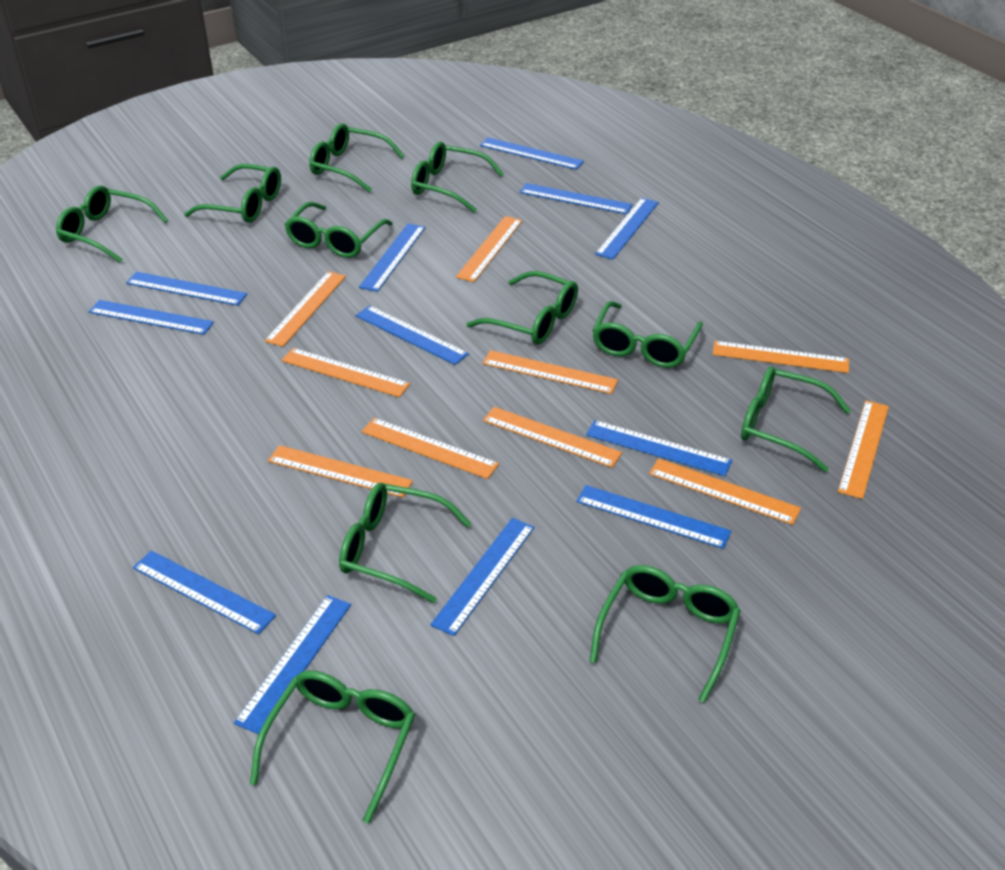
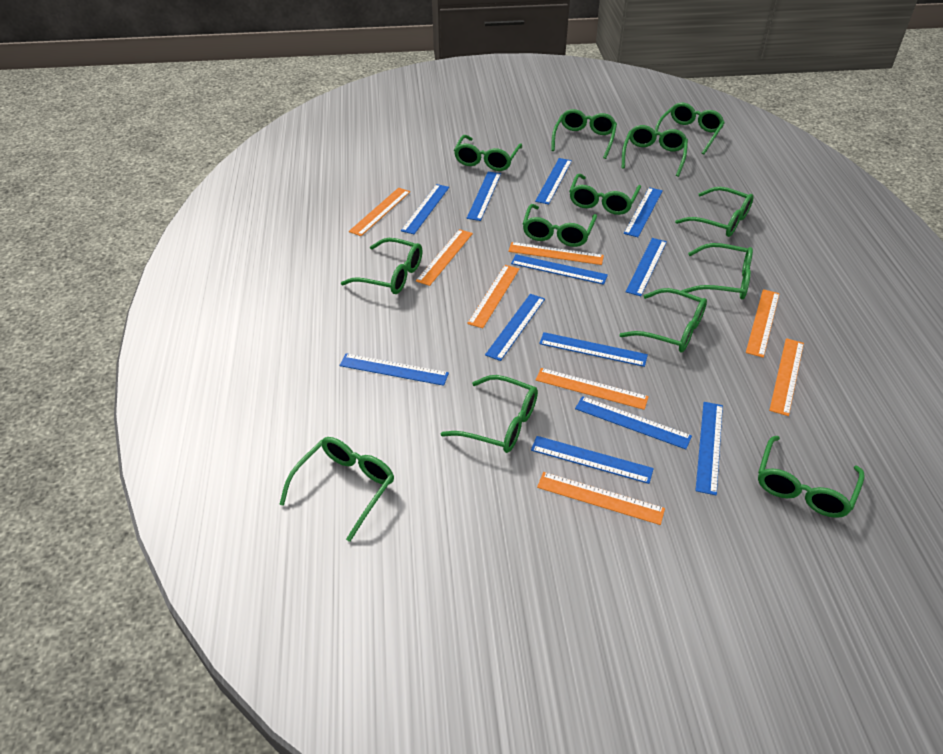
green glasses: [56,185,168,263] [184,164,281,223] [250,671,415,824] [284,202,393,258] [309,123,404,193] [339,483,471,603] [411,141,504,213] [466,271,578,345] [589,565,741,703] [592,301,703,368] [741,366,851,472] = 11 -> [279,437,394,542] [341,238,422,294] [441,375,538,453] [454,135,522,171] [523,204,597,247] [551,109,617,159] [569,174,641,215] [619,288,707,352] [622,125,688,177] [655,103,725,155] [675,187,754,237] [681,243,753,300] [758,436,865,518] = 13
orange ruler: [264,271,346,347] [268,445,413,498] [281,348,410,397] [361,418,499,479] [456,216,523,282] [483,350,618,394] [483,407,622,468] [649,458,801,525] [713,341,849,373] [838,400,889,499] = 10 -> [349,188,410,236] [416,229,473,286] [467,265,519,328] [508,242,604,265] [536,368,649,410] [537,472,665,525] [746,289,780,358] [769,338,804,416] = 8

